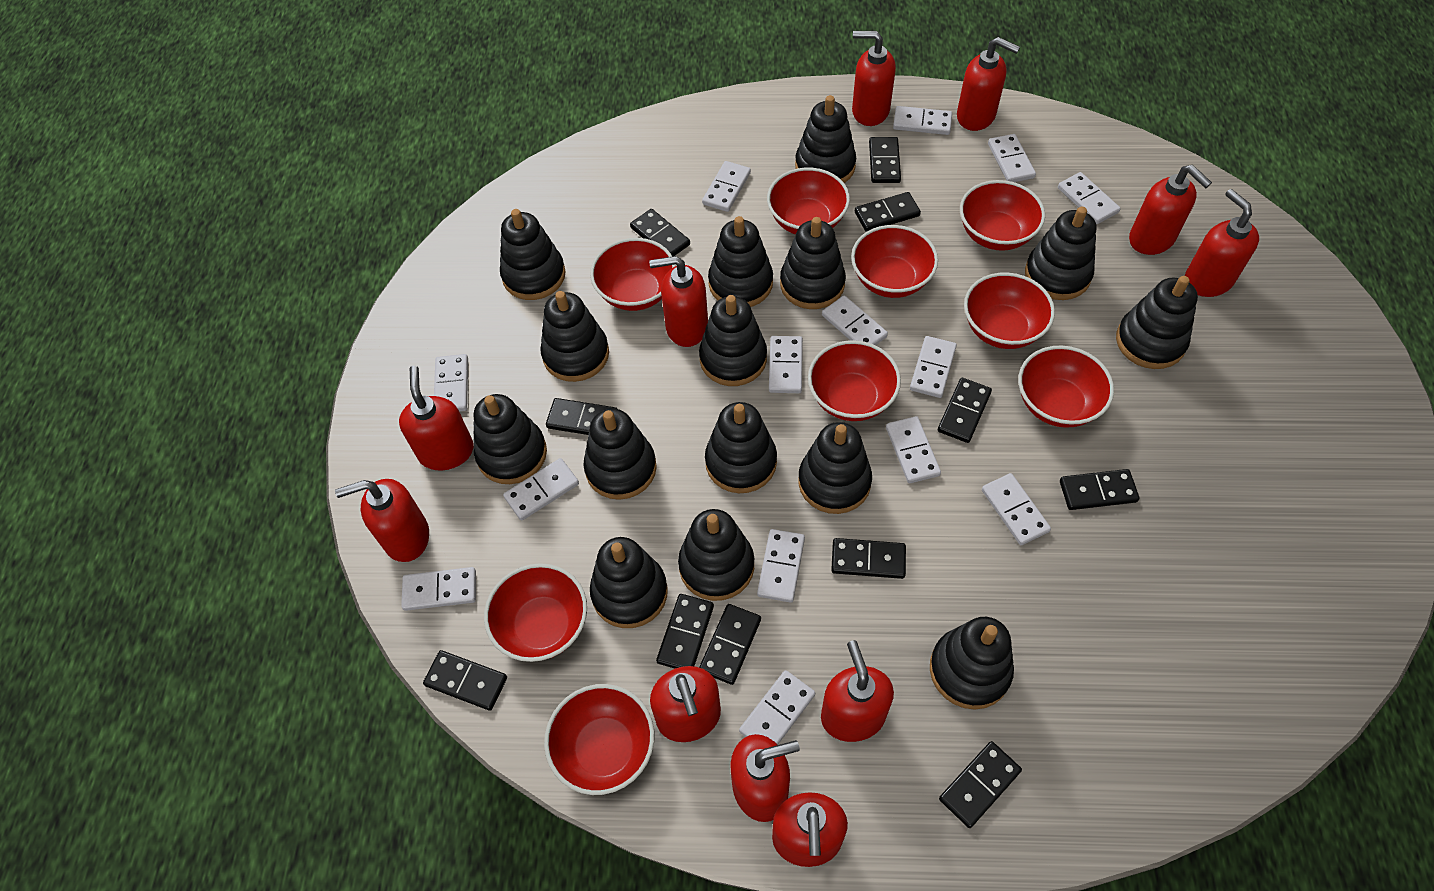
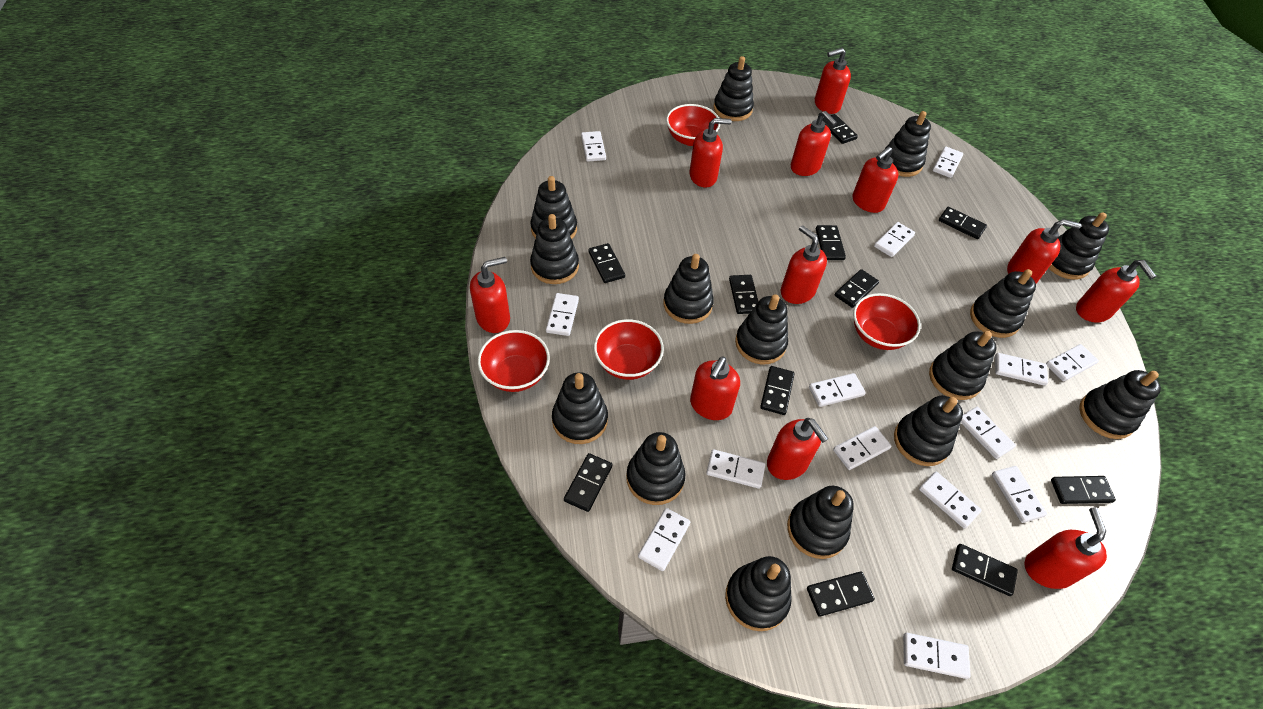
red bowl: [484,563,587,662] [544,684,654,795] [590,238,676,311] [767,168,850,235] [808,340,901,421] [851,225,938,298] [960,180,1045,251] [964,272,1055,349] [1018,345,1114,428] = 9 -> [478,330,550,392] [594,319,664,380] [666,104,720,146] [853,293,921,350] = 4

